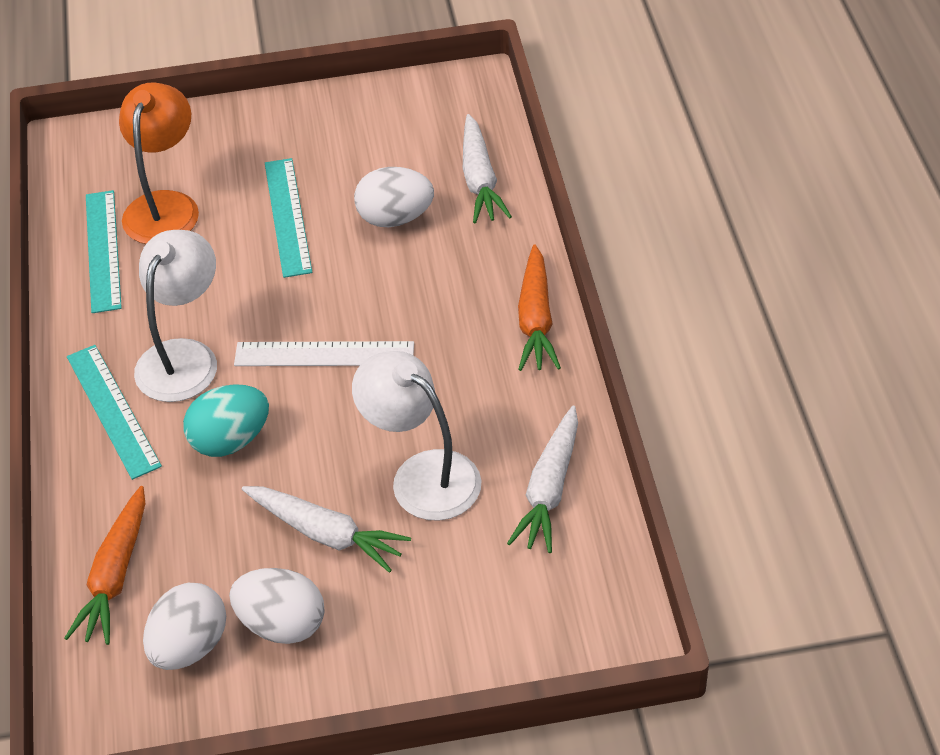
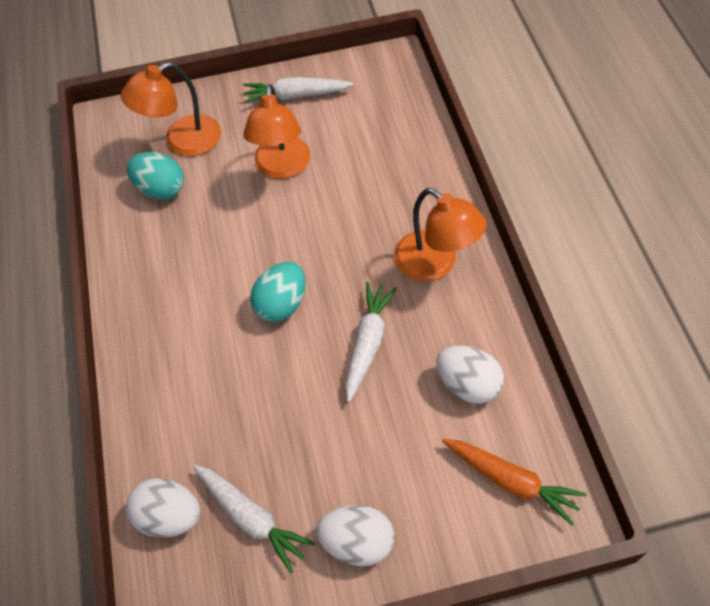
orange carrot: [64,486,145,645] [518,244,561,371] = 2 -> [442,439,586,526] = 1
orange lamp: [119,82,199,244] = 1 -> [121,62,221,156] [243,84,310,179] [394,188,487,281] = 3
turquoise egg: [183,384,269,457] = 1 -> [127,152,184,200] [250,262,306,322] = 2
turquoise ruler: [67,345,162,480] [86,190,122,313] [265,158,312,278] = 3 -> none = 0
white lamp: [134,230,217,402] [352,351,482,521] = 2 -> none = 0
white ruler: [234,341,414,366] = 1 -> none = 0

